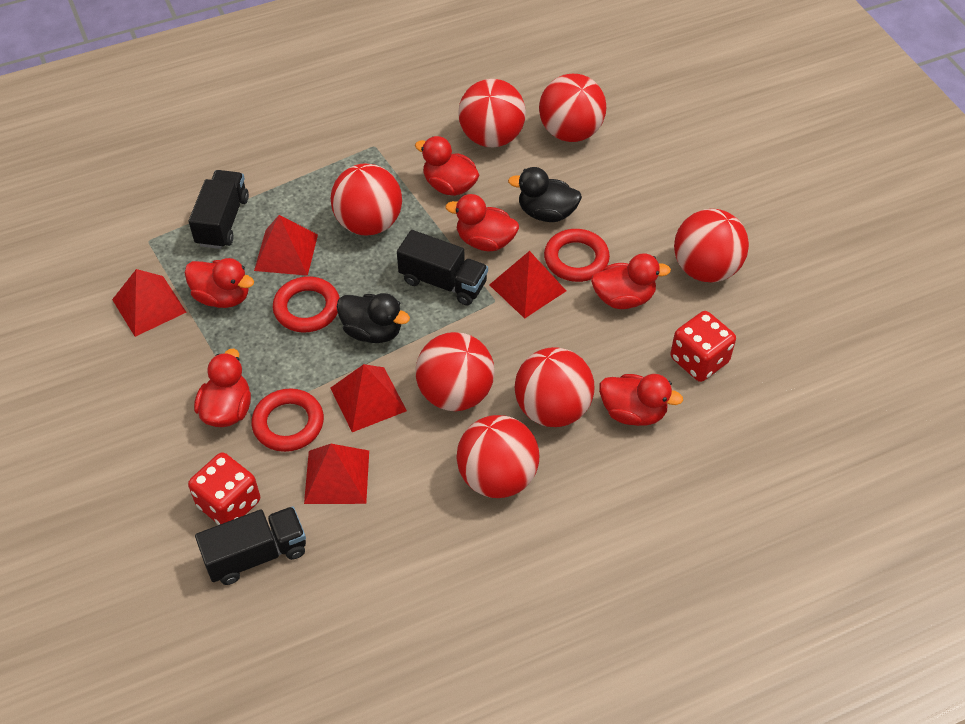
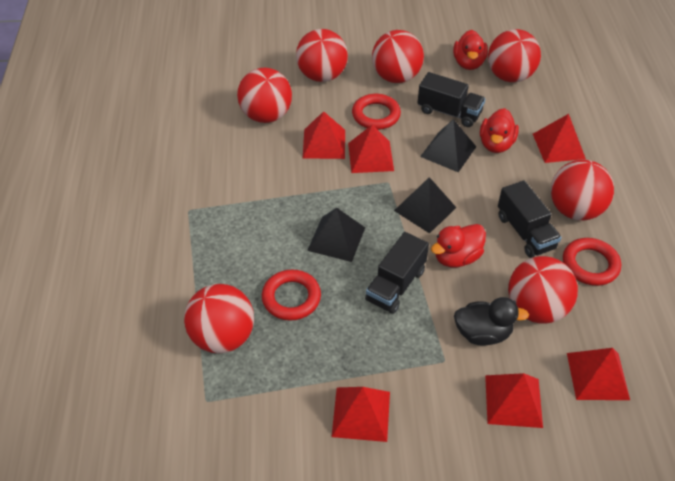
black duck: [337,293,410,343] [508,167,582,222] = 2 -> [454,297,529,346] = 1
black pyramid: none = 0 -> [307,207,365,262] [394,177,457,233] [420,119,476,172] = 3
red dice: [188,452,260,525] [670,311,736,382] = 2 -> none = 0
red duck: [185,258,254,308] [194,349,251,427] [415,136,479,196] [445,194,519,251] [591,253,671,309] [599,374,683,426] = 6 -> [431,224,486,267] [453,30,488,70] [480,108,519,153] = 3
red pyramid: [112,269,186,337] [254,215,318,276] [304,444,369,504] [331,364,407,432] [489,251,566,319] = 5 -> [303,111,345,159] [332,387,390,442] [348,124,394,173] [485,373,543,428] [533,114,586,163] [567,348,630,400] = 6

